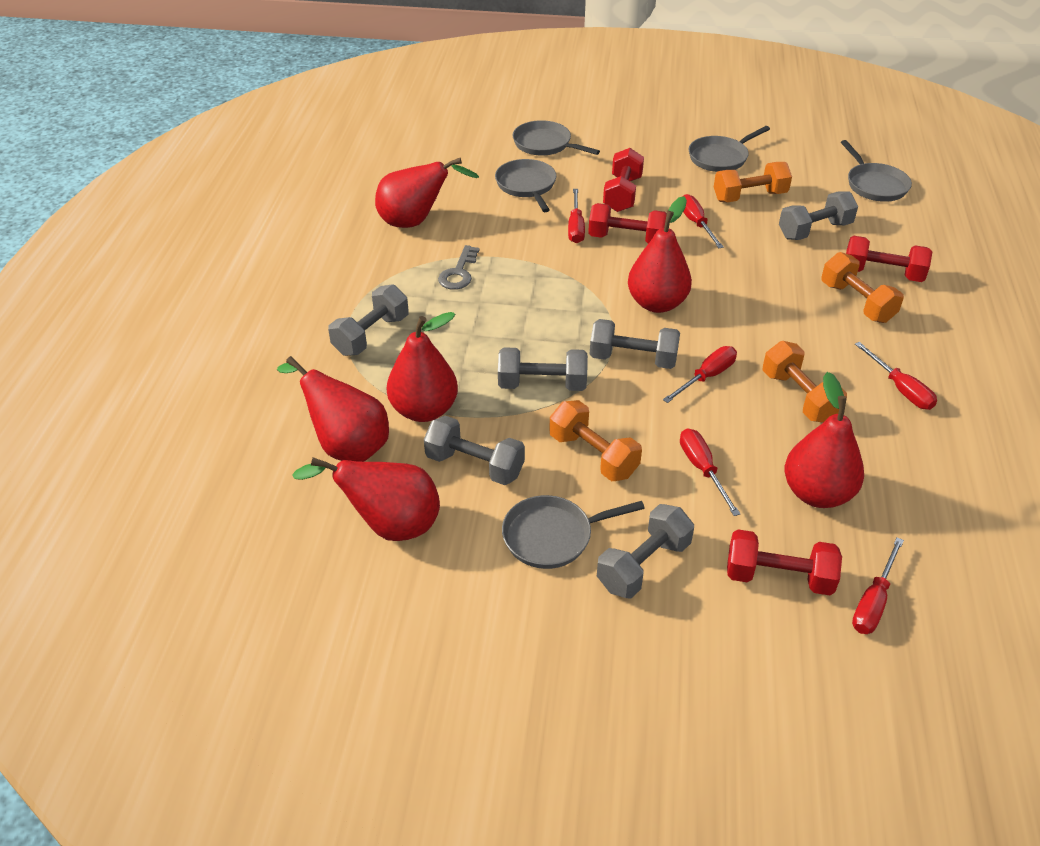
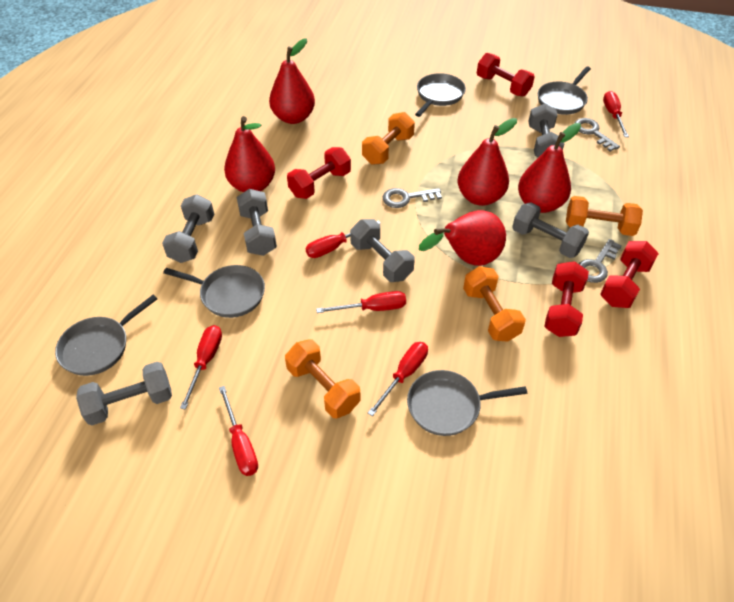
grey key: [438,245,480,290] = 1 -> [383,188,442,208] [575,118,620,151] [579,239,622,283] = 3
red pear: [277,356,389,462] [292,457,440,541] [375,158,479,228] [387,312,458,422] [628,196,692,313] [785,372,864,508] = 6 -> [224,116,275,192] [269,38,315,124] [419,210,506,266] [457,118,517,206] [518,123,581,213] = 5

